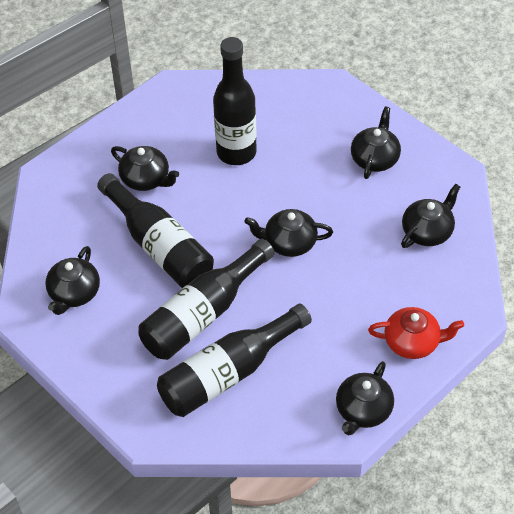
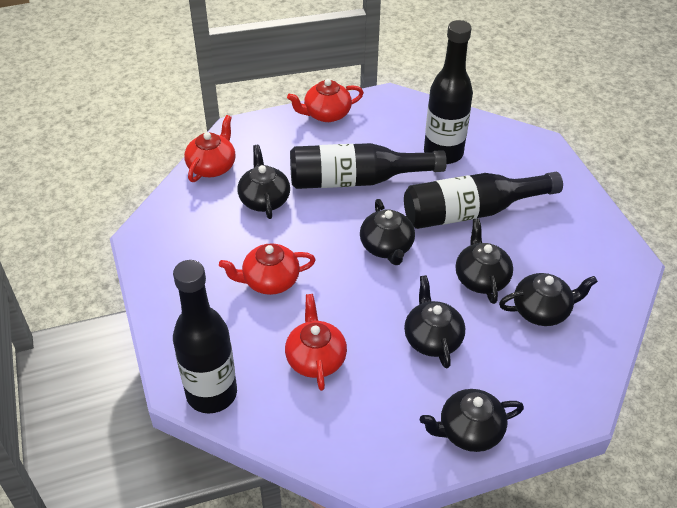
red teapot: [368,307,464,359] = 1 -> [184,115,236,182] [219,243,316,295] [285,294,347,391] [287,79,364,122] = 4

